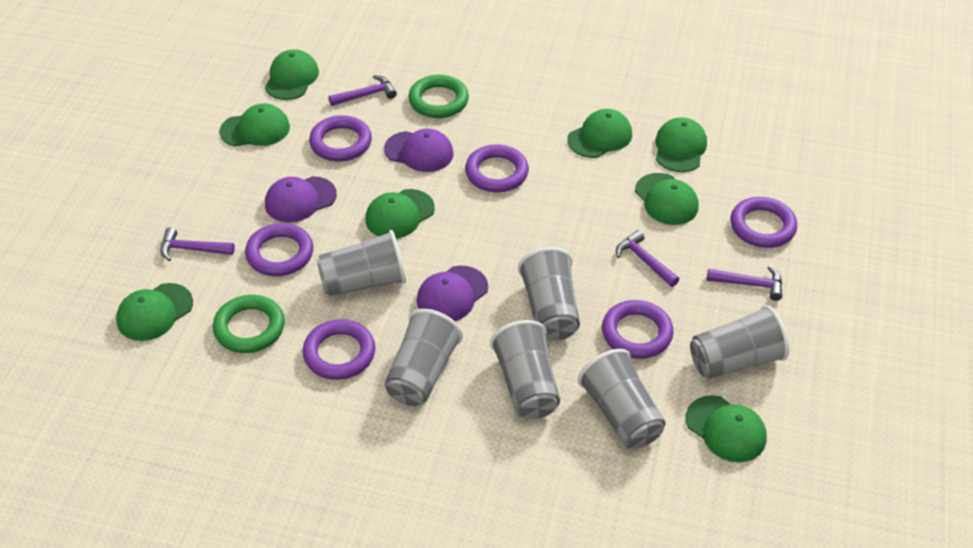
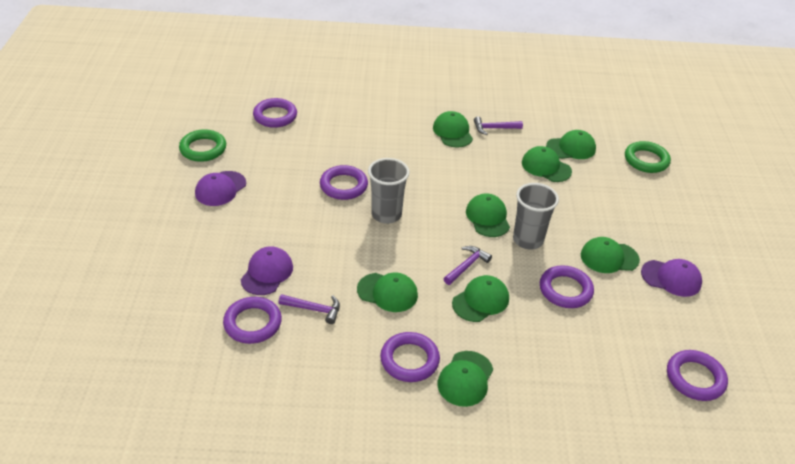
grey cup: [316,230,406,297] [384,309,463,406] [490,320,560,419] [518,247,580,341] [578,349,666,449] [690,305,789,379] = 6 -> [368,158,410,224] [513,183,559,249] = 2
purple hammer: [160,228,235,261] [329,75,397,106] [616,230,679,287] [706,266,782,301] = 4 -> [279,294,340,324] [444,246,492,285] [474,117,523,135] = 3

